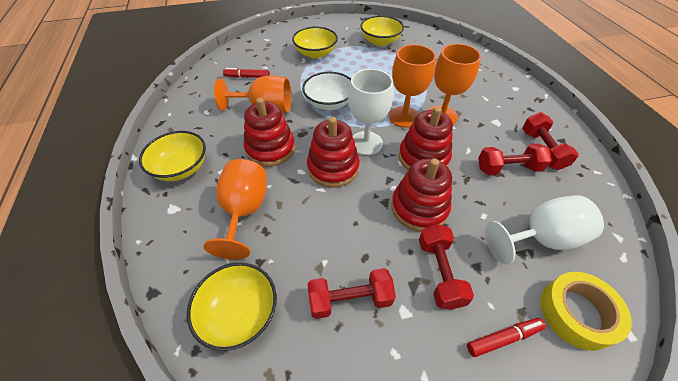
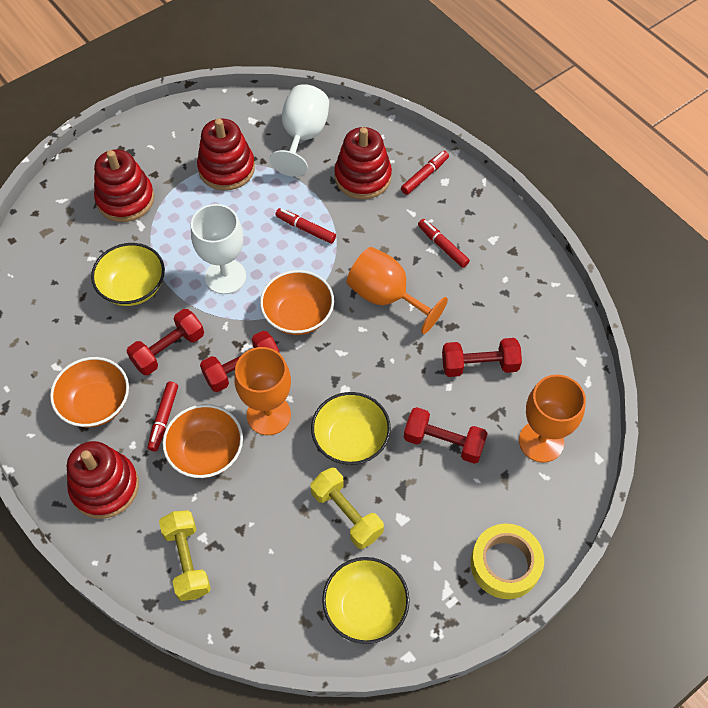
orange bowl: none = 0 -> [50,357,129,427] [163,404,243,478] [260,270,334,335] = 3
orange goblet: [204,159,267,259] [214,75,291,113] [389,44,436,128] [428,44,481,125] = 4 -> [234,347,291,435] [347,247,448,334] [519,374,586,463] = 3
red marker: [223,68,270,78] [467,318,546,357] = 2 -> [148,382,178,451] [275,208,336,244] [401,151,449,195] [418,219,470,268] = 4
white bowl: [302,72,351,110] = 1 -> none = 0
yellow bowl: [139,131,206,181] [187,262,277,351] [292,27,338,59] [360,16,404,46] = 4 -> [91,243,165,306] [311,392,391,465] [322,557,410,644] = 3
yellow dumbbell: none = 0 -> [159,510,211,601] [310,467,384,549] = 2

